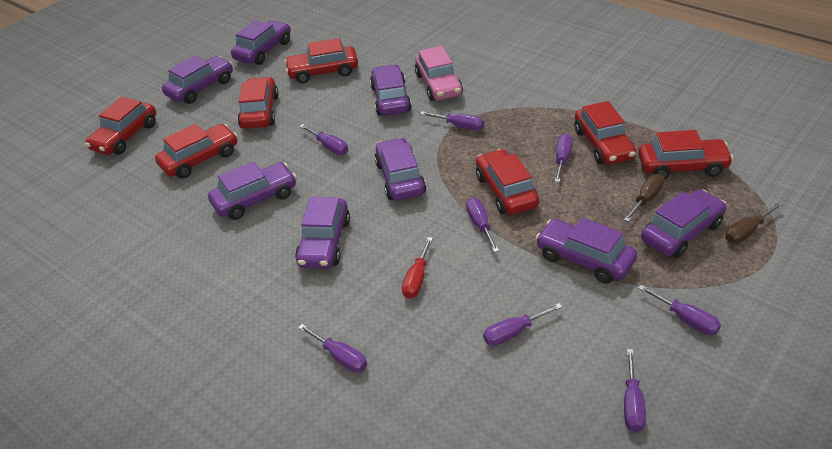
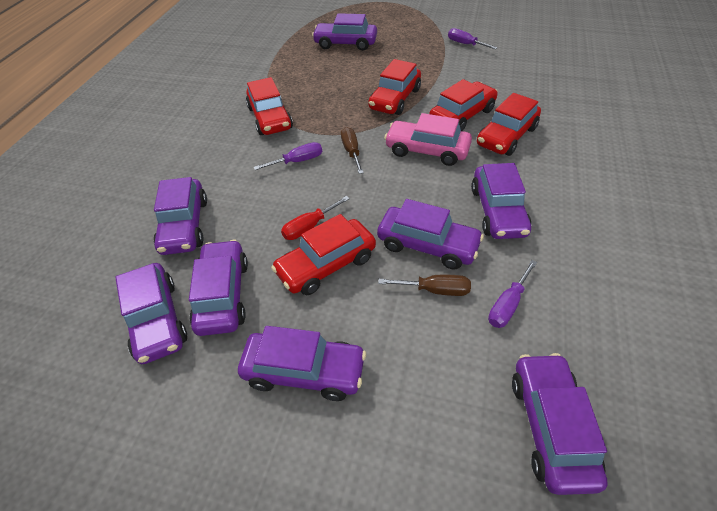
purple screwdriver: [298,324,367,373] [299,124,348,155] [420,111,484,131] [466,198,499,252] [483,303,562,346] [555,134,573,182] [624,349,646,432] [638,285,721,335] = 8 -> [254,142,322,170] [448,28,498,49] [488,260,537,328] = 3
red car: [85,97,156,155] [155,124,238,179] [238,77,279,129] [285,38,358,83] [476,149,539,215] [575,101,636,165] [638,130,733,179] = 7 -> [246,77,293,135] [271,214,376,295] [368,59,421,115] [429,79,498,131] [477,93,541,156] = 5

